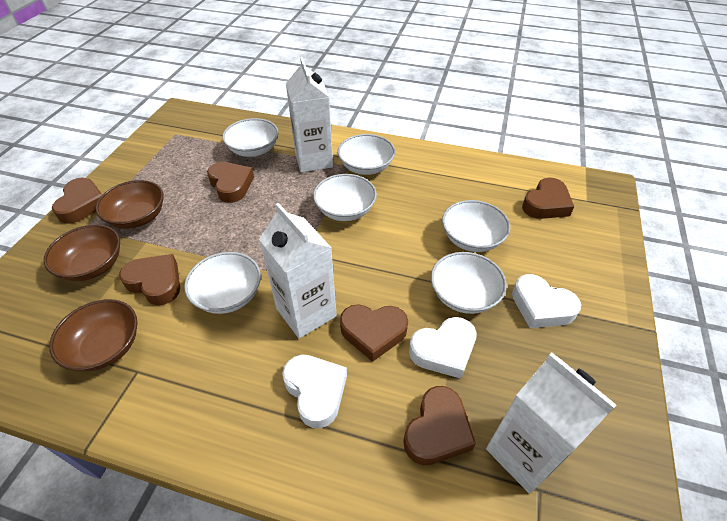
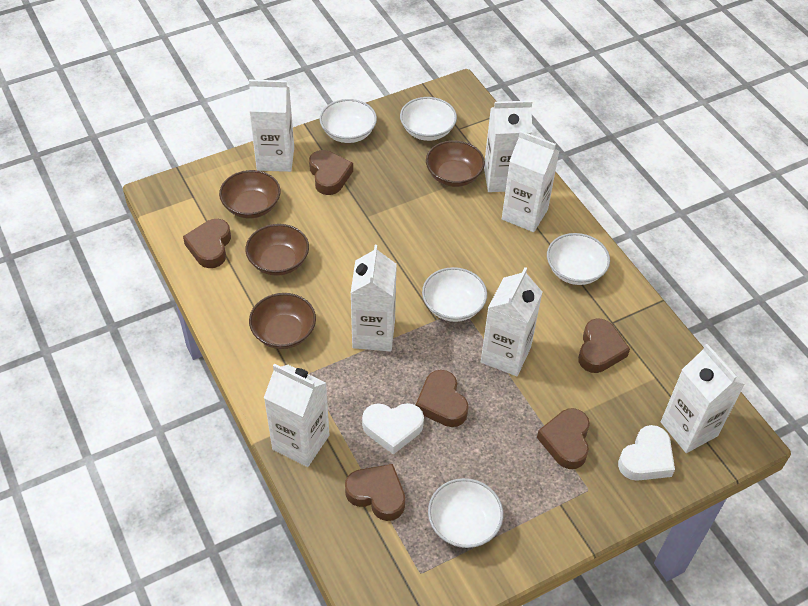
brown bowl: [44,225,120,281] [49,299,138,371] [96,180,164,229] = 3 -> [219,170,280,219] [245,224,309,276] [249,293,316,349] [426,140,485,187] = 4
white bowl: [184,252,261,314] [222,118,279,157] [313,174,377,221] [338,134,395,175] [431,252,507,314] [442,200,510,252] = 6 -> [320,99,377,143] [400,97,457,141] [422,267,487,322] [428,478,503,548] [547,233,610,285] = 5
white carton: [259,203,337,338] [286,57,333,172] [486,352,616,494] = 3 -> [249,80,294,172] [264,363,329,467] [351,245,397,351] [481,267,542,376] [484,101,532,192] [502,131,559,232] [661,344,745,453] = 7
white heart: [282,355,347,428] [409,317,477,379] [512,274,581,328] = 3 -> [362,403,424,455] [618,425,675,481] = 2

